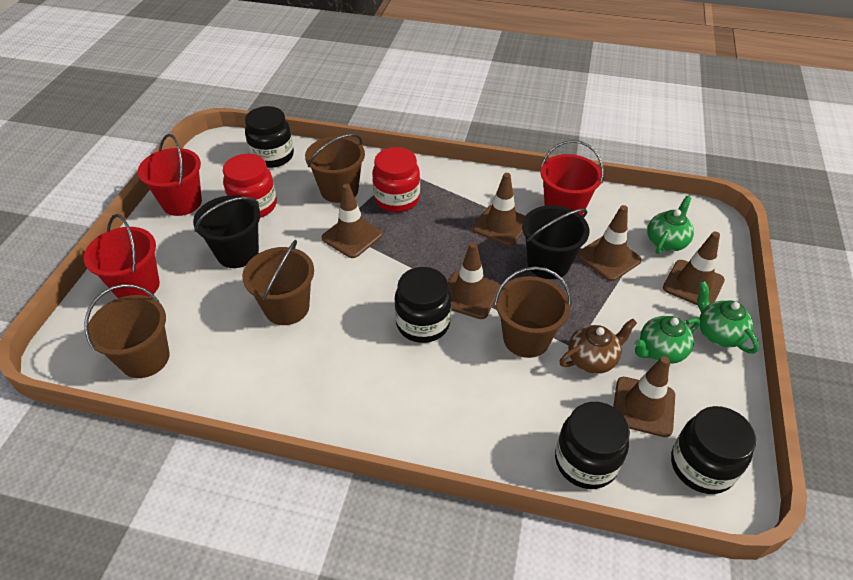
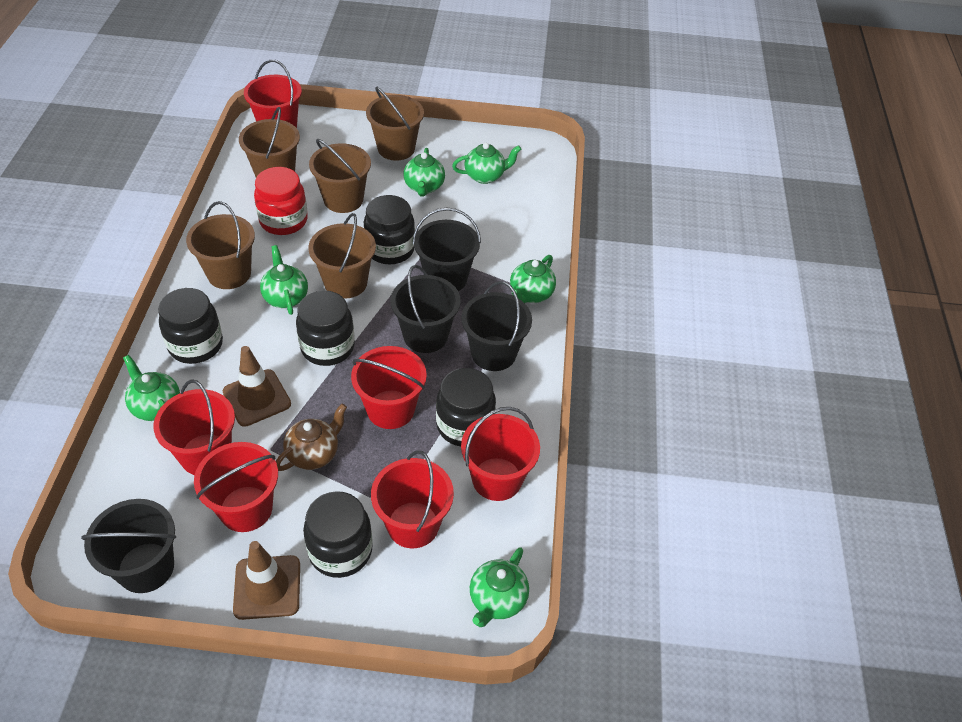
black bucket: [193,195,261,268] [522,205,589,279] = 2 -> [81,499,176,593] [390,265,461,353] [413,208,481,291] [461,281,532,371] = 4
black jar: [245,106,294,168] [394,267,451,343] [555,402,630,489] [671,406,756,494] = 4 -> [158,288,223,364] [296,290,355,366] [303,491,373,578] [364,195,415,265] [436,368,496,446] = 5
brown bucket: [84,284,169,378] [242,240,314,325] [305,134,365,203] [494,266,571,358] = 4 -> [186,201,255,289] [239,107,300,177] [308,213,376,299] [309,139,371,213] [366,87,424,161] = 5
brown traffic cone: [322,184,383,258] [448,242,500,319] [472,173,525,246] [578,205,642,281] [613,356,675,437] [663,232,725,306] = 6 -> [223,346,291,427] [233,541,300,620] = 2
green teapot: [634,316,700,364] [647,196,694,254] [697,281,759,354] = 3 -> [123,355,180,421] [260,245,308,315] [403,148,445,197] [452,143,521,184] [470,547,529,627] [510,255,556,303] = 6
red bucket: [83,214,160,298] [138,134,202,216] [540,140,604,216] = 3 -> [153,380,235,475] [194,442,278,532] [244,60,302,128] [351,346,427,429] [371,450,454,548] [461,407,540,501] = 6
red jar: [223,154,277,218] [372,147,420,212] = 2 -> [254,167,308,235] = 1

